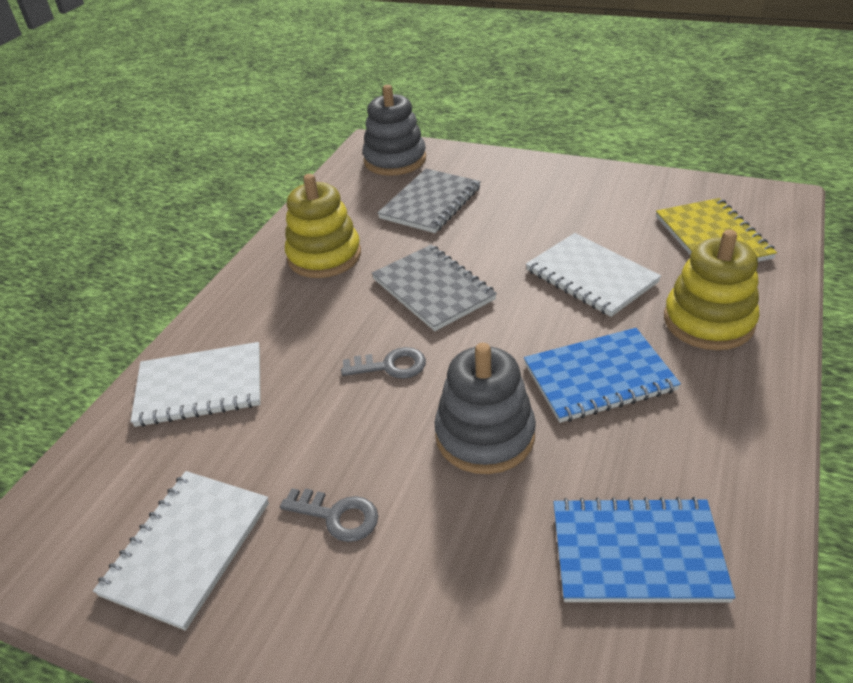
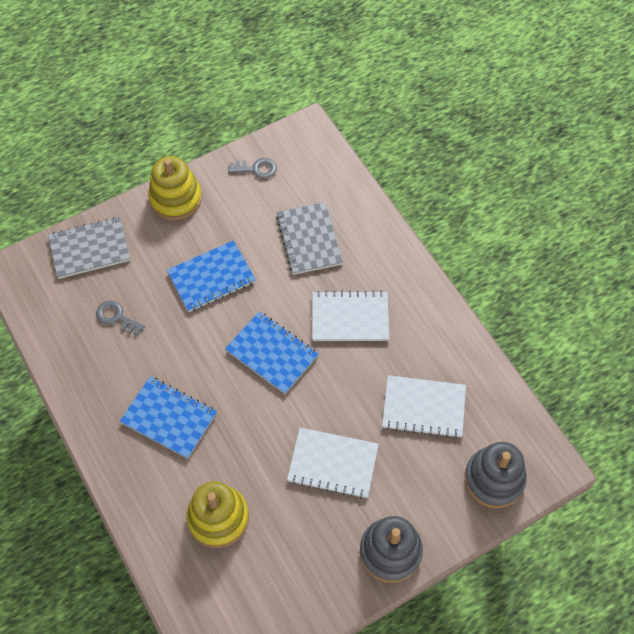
blue notebook: [524,328,681,423] [553,497,736,603] = 2 -> [120,377,217,459] [167,240,256,312] [225,311,318,394] = 3
yellow notebook: [656,198,777,262] = 1 -> none = 0

